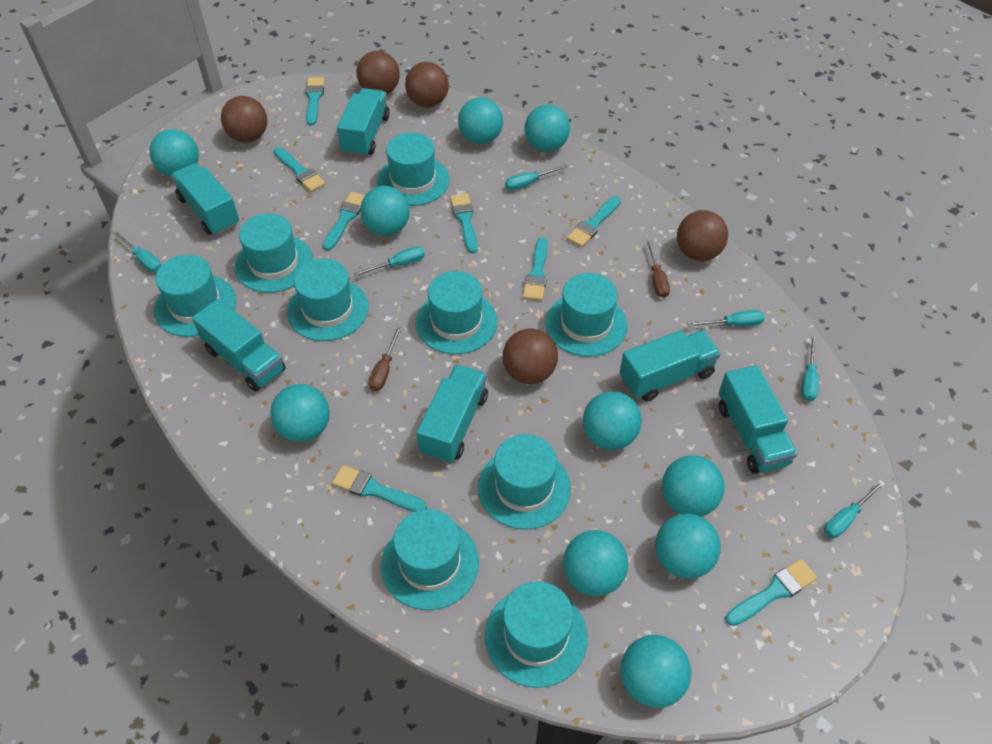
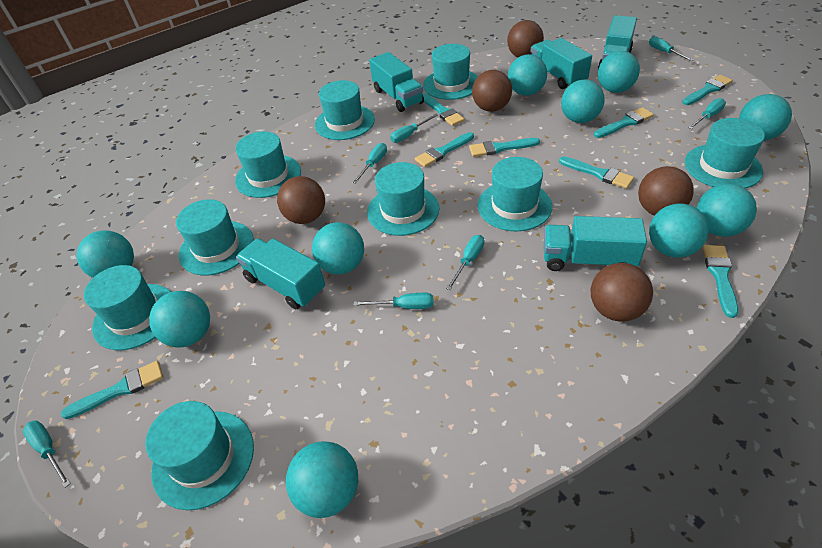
brown screwdriver: [369,326,402,391] [646,240,670,298] = 2 -> none = 0
turquoise screwdriver: [114,232,161,272] [354,246,425,276] [505,164,568,190] [687,310,765,327] [801,336,819,402] [824,480,885,538] = 6 -> [23,421,71,488] [353,143,387,184] [353,293,434,309] [390,114,438,143] [446,235,484,290] [649,36,693,61] [688,98,726,129] = 7
turquoise truck: [171,163,239,235] [192,299,286,392] [337,88,390,157] [417,364,488,464] [620,330,721,402] [719,365,798,473] = 6 -> [236,238,325,309] [369,52,424,112] [530,38,592,89] [544,216,647,271] [598,15,637,69] = 5

